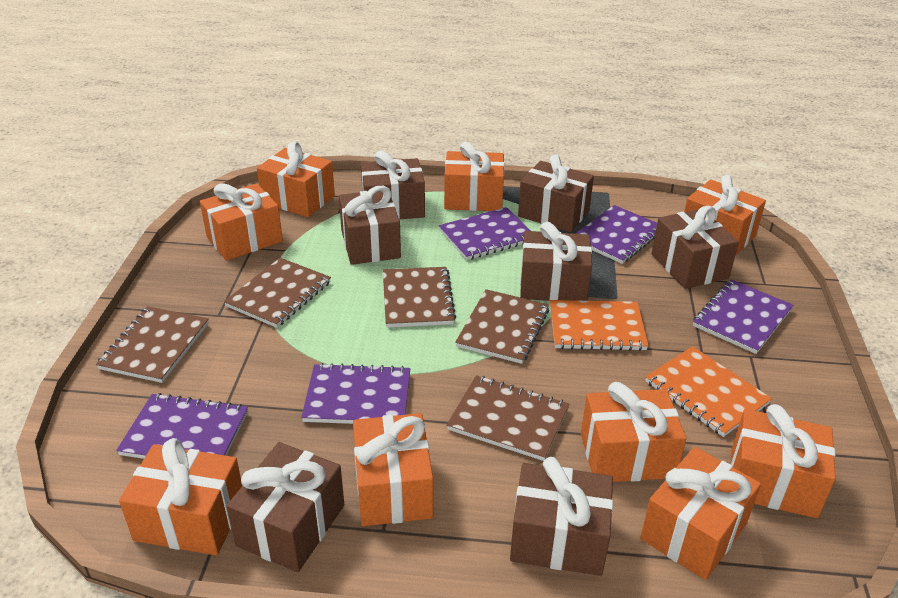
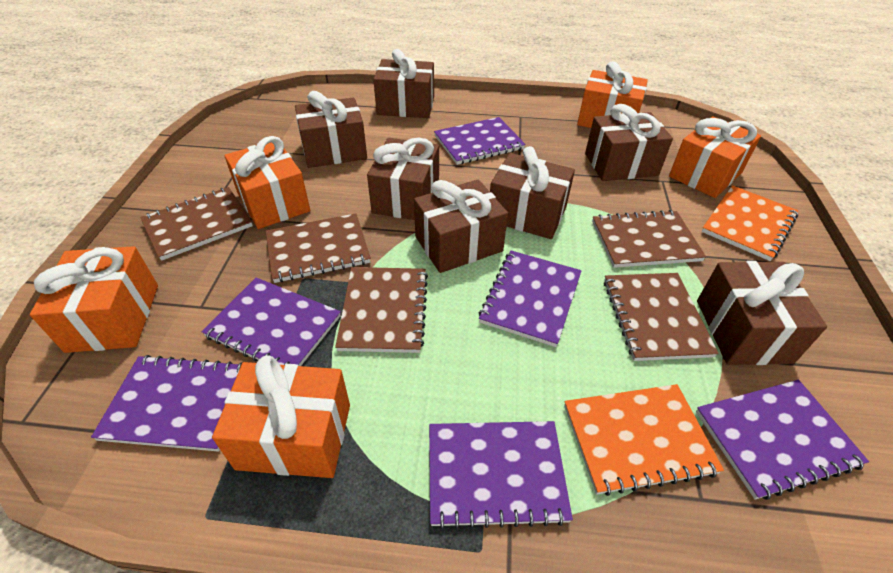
orange gift: [119,438,242,555] [200,183,283,261] [257,141,335,217] [353,413,433,526] [444,142,505,211] [581,382,687,482] [640,447,761,580] [684,175,766,254] [731,404,836,518] = 9 -> [30,246,158,353] [212,355,350,478] [224,136,310,229] [577,61,648,128] [669,116,761,198] = 5
purple notebook: [116,393,248,459] [301,363,410,424] [439,207,531,260] [576,205,657,264] [693,279,793,354] = 5 -> [91,355,242,452] [202,277,341,366] [429,421,573,529] [434,117,526,165] [479,251,582,347] [696,380,869,500] = 6

